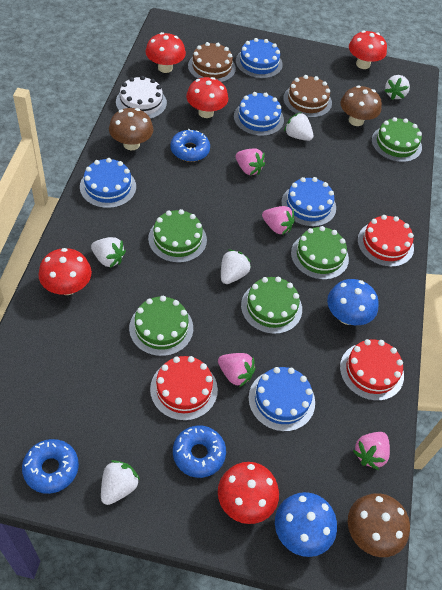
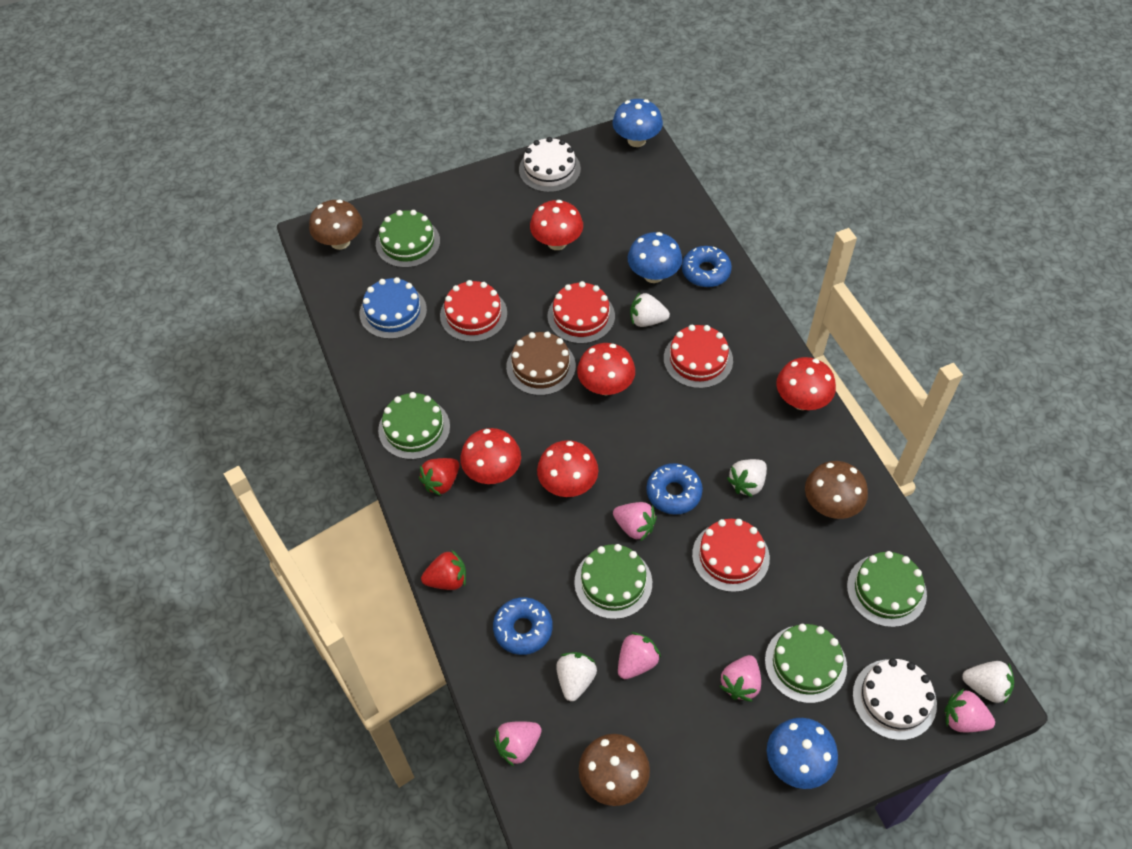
blue cake: [80,158,136,208] [234,92,284,136] [236,38,283,79] [248,367,315,432] [281,177,336,227] = 5 -> [360,277,427,339] = 1
blue mushroom: [275,492,337,557] [327,279,379,325] = 2 -> [613,99,663,147] [628,232,682,283] [767,718,838,789] = 3
brown cake: [188,42,236,82] [283,75,332,118] = 2 -> [506,332,576,396] = 1
pink strawberry: [218,353,256,387] [236,148,265,175] [262,206,295,235] [353,432,390,470] = 4 -> [493,721,542,767] [613,502,657,541] [618,632,661,679] [720,655,761,702] [944,689,995,732] = 5
red cake: [150,356,218,421] [340,339,404,401] [357,215,414,267] = 3 -> [440,280,507,342] [547,281,615,344] [664,325,733,389] [692,519,770,592] = 4
red strawberry: none = 0 -> [419,458,459,496] [421,550,466,590] = 2
white cake: [116,76,167,119] = 1 -> [519,137,581,192] [853,658,937,740] = 2
white strawberry: [91,237,126,268] [101,460,140,505] [221,250,251,284] [284,112,314,141] [385,75,410,100] = 5 -> [556,652,597,701] [630,292,670,327] [727,459,767,498] [962,661,1014,704] = 4

